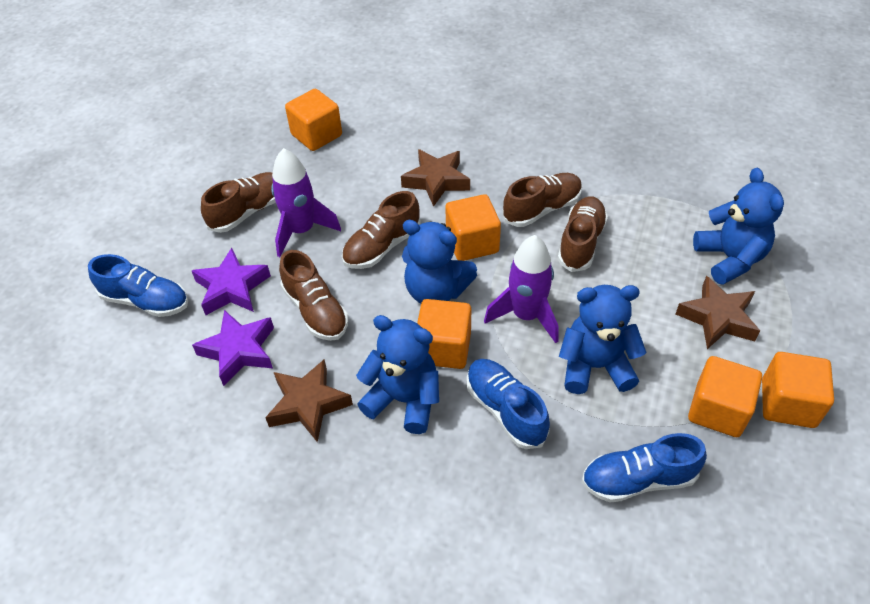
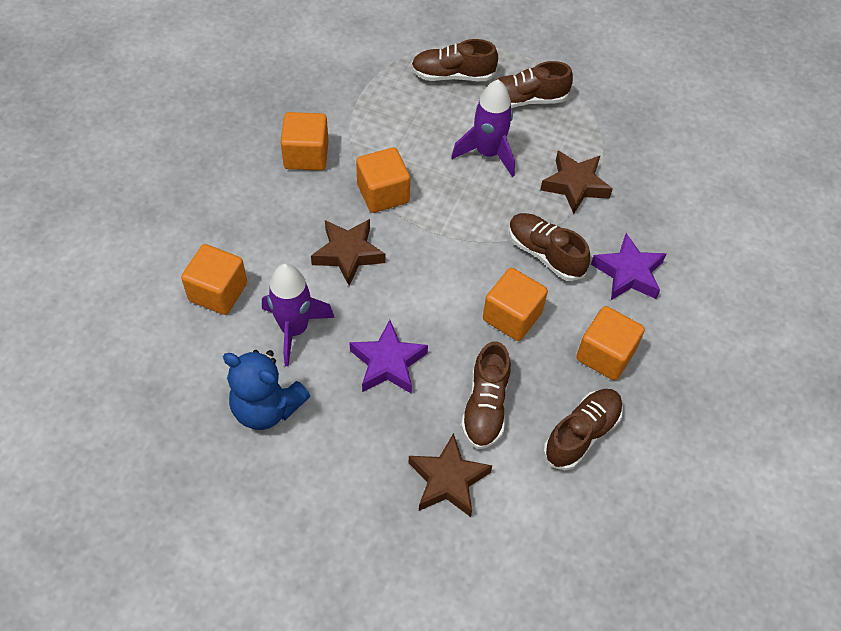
blue shoe: [88,254,188,317] [467,359,550,449] [582,433,707,503] = 3 -> none = 0
blue teddy bear: [356,315,439,434] [402,220,477,303] [559,285,647,394] [693,168,784,285] = 4 -> [223,350,310,430] = 1

